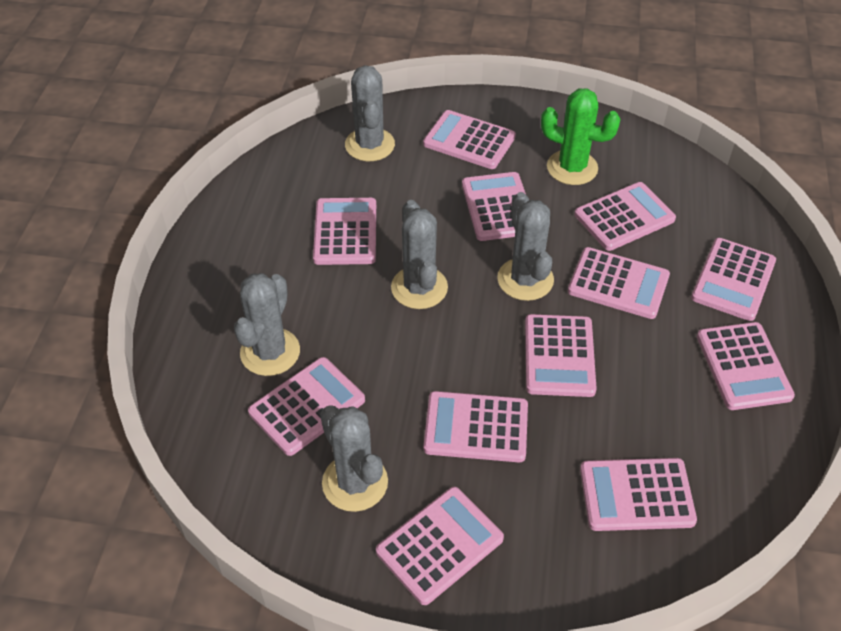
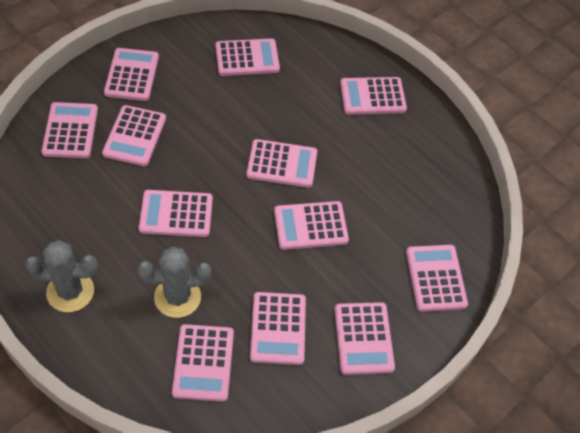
green cactus: [541,88,621,185] = 1 -> none = 0
grey cactus: [234,273,300,376] [320,405,388,512] [345,65,395,161] [391,200,448,309] [497,192,554,301] = 5 -> [25,240,98,312] [138,247,211,318] = 2

